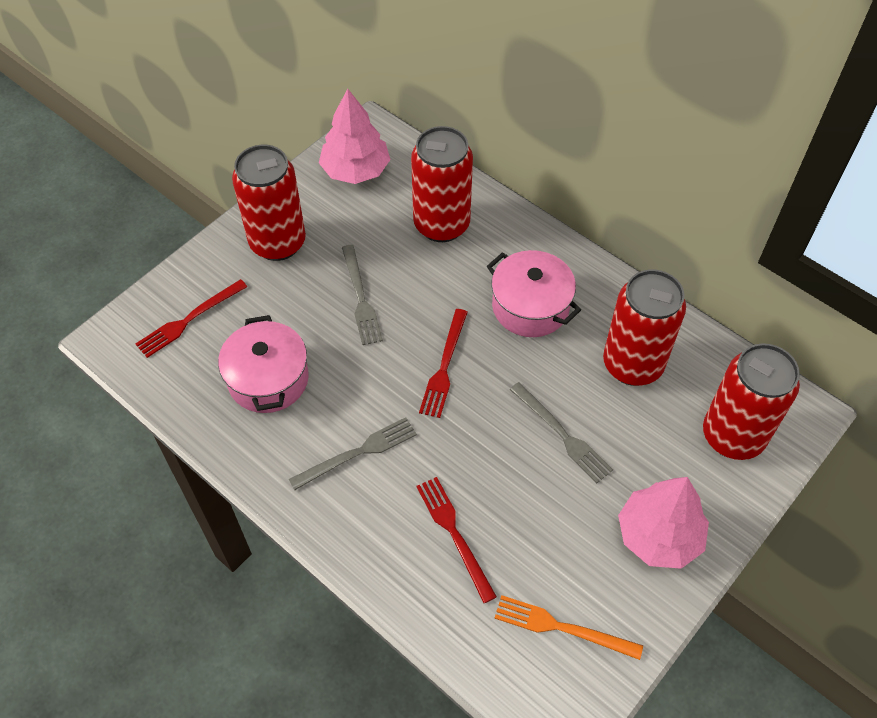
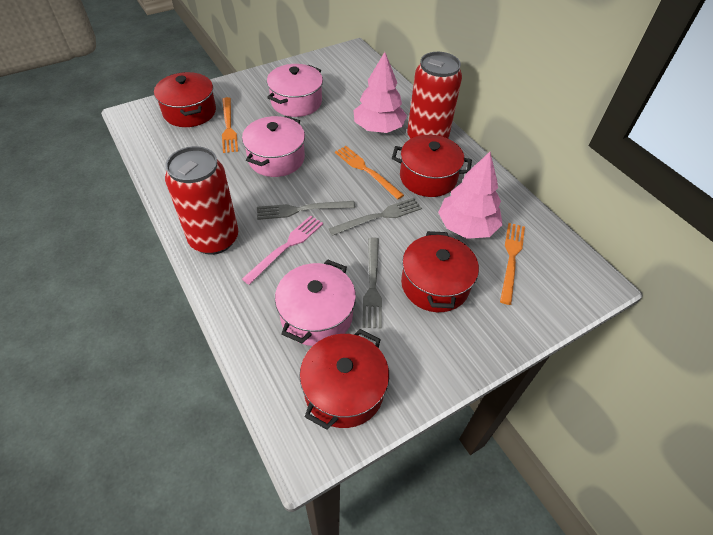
orange fork: [494,595,643,660] = 1 -> [222,97,238,153] [335,146,404,200] [500,223,525,305] = 3
pink fork: none = 0 -> [242,216,323,285] = 1
pink pot: [218,315,309,413] [487,250,581,337] = 2 -> [242,116,305,177] [267,64,323,117] [275,259,356,346] = 3
red can: [232,145,306,261] [411,126,473,242] [603,269,686,386] [703,343,800,460] = 4 -> [165,146,238,255] [407,52,462,138] = 2
red fork: [136,279,247,358] [416,477,497,603] [419,309,468,418] = 3 -> none = 0
red pot: none = 0 -> [154,72,216,127] [299,329,389,430] [392,135,472,197] [401,231,479,312] = 4

